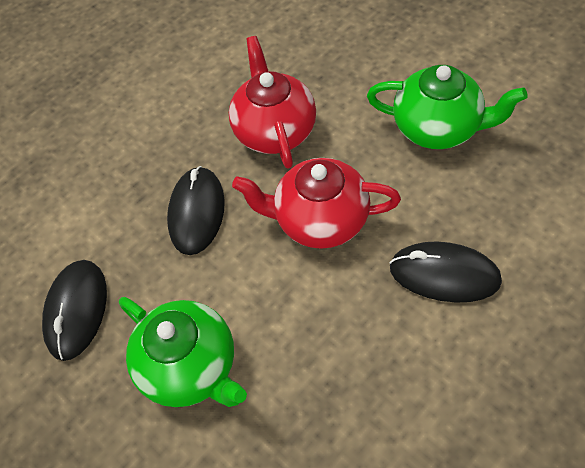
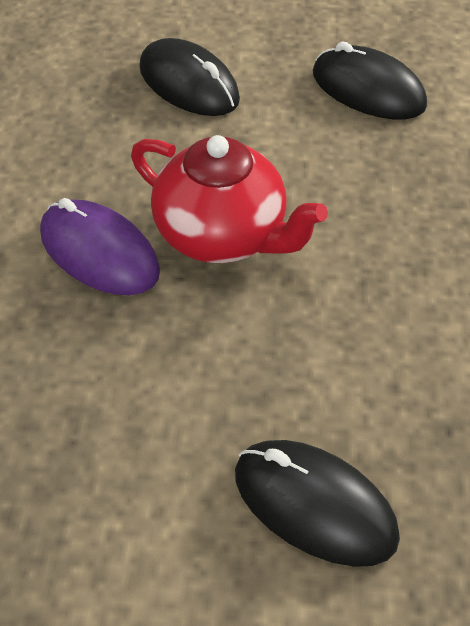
green teapot: [119,297,247,407] [367,65,528,149] = 2 -> none = 0
purple mouse: none = 0 -> [40,198,160,295] = 1
red teapot: [229,36,316,168] [232,158,401,249] = 2 -> [131,135,328,263] = 1

